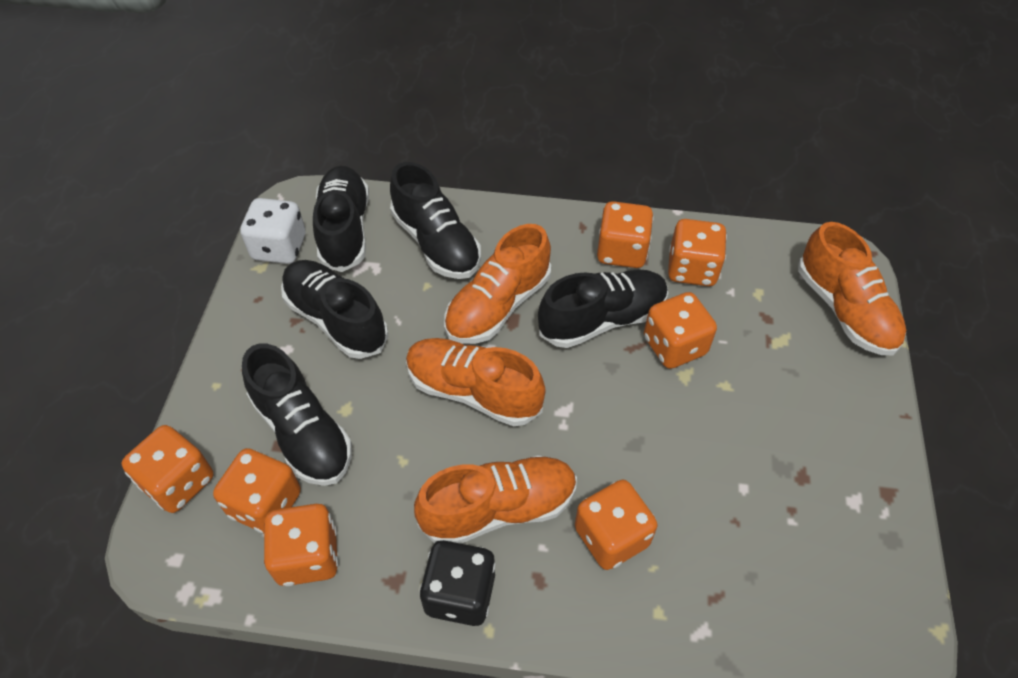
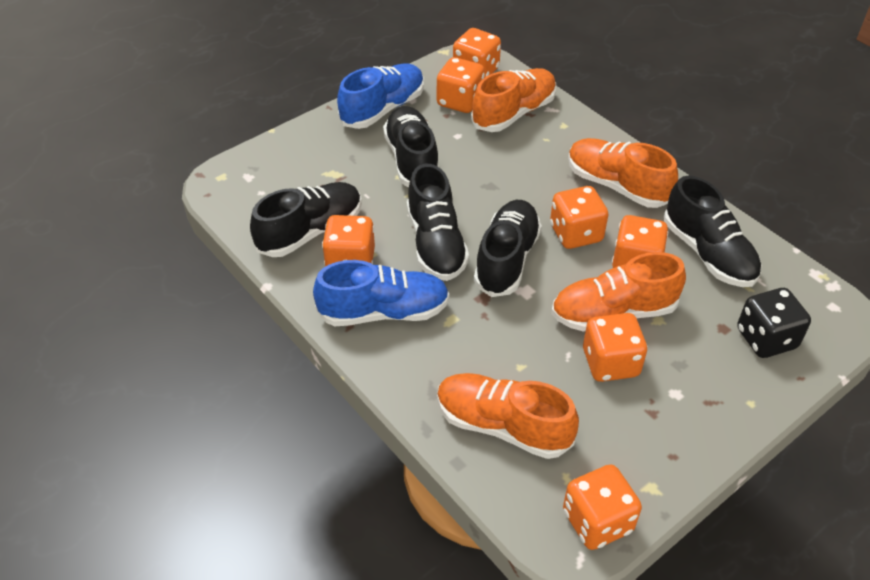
blue shoe: none = 0 -> [313,260,450,326] [337,64,424,129] = 2
white dice: [240,198,306,264] = 1 -> none = 0

